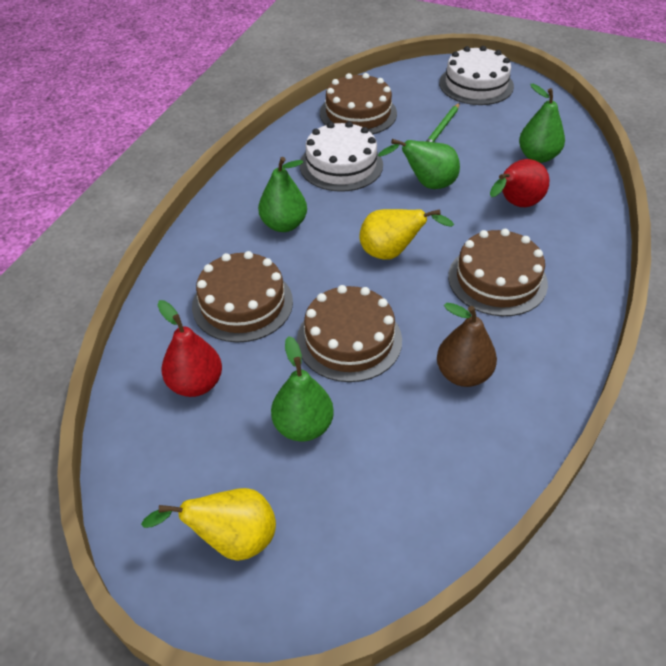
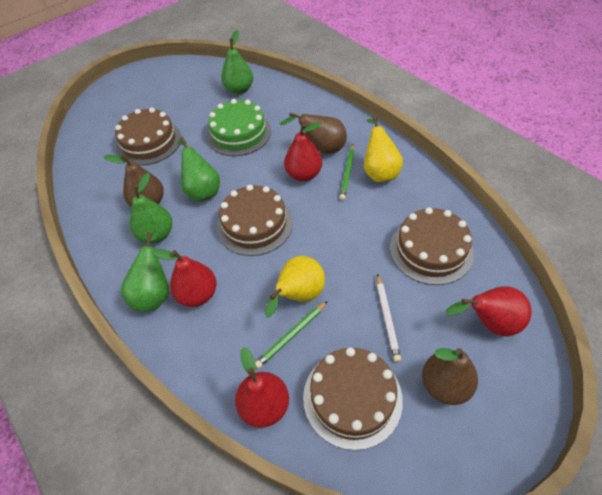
brown pear: [437,303,497,387] = 1 -> [104,155,164,207] [280,112,347,154] [422,348,478,405] = 3
green cake: none = 0 -> [207,99,271,156] = 1
green pencil: [426,103,460,142] = 1 -> [255,301,327,369] [339,144,354,200] = 2
red pear: [158,300,222,397] [490,159,549,207] = 2 -> [152,249,216,307] [235,347,289,428] [284,122,322,181] [445,286,532,336] = 4
white cake: [300,121,383,192] [439,46,514,105] = 2 -> none = 0
white pencil: none = 0 -> [377,274,401,362] = 1

